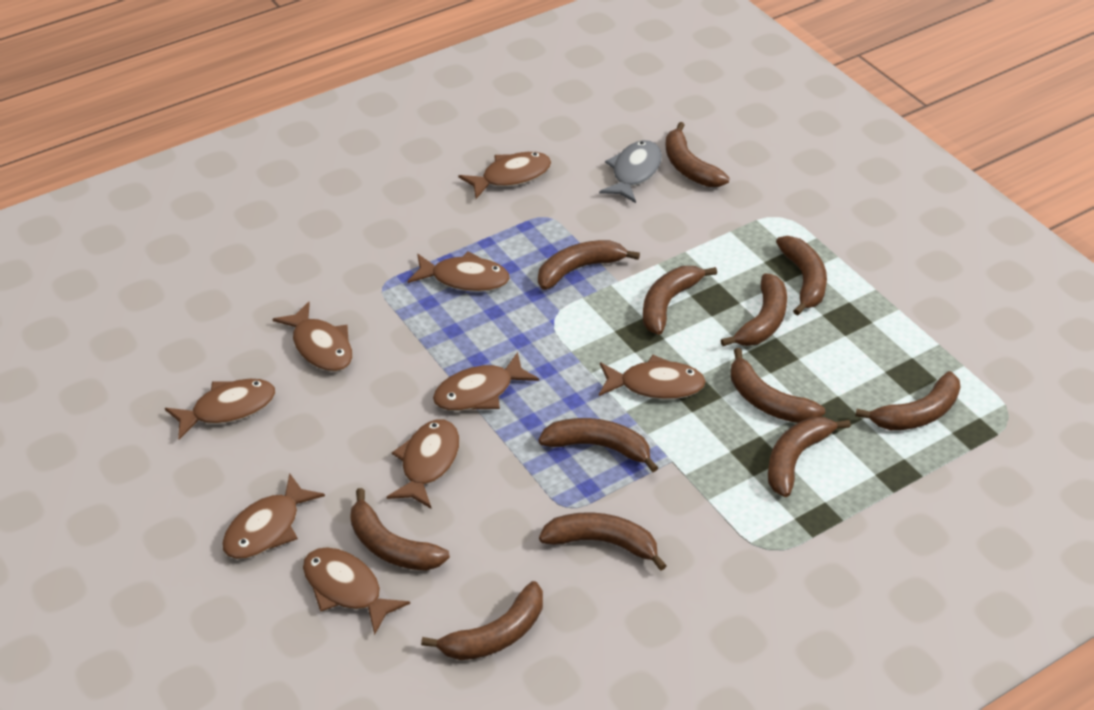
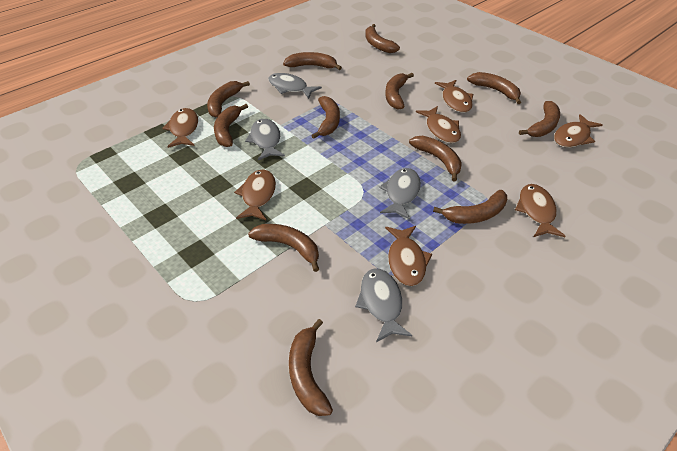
brown fish: [165,379,275,440] [222,473,325,559] [272,302,352,372] [303,547,410,635] [387,419,459,508] [408,251,510,292] [433,352,539,411] [459,152,551,199] [599,355,706,400] = 9 -> [162,108,198,148] [234,169,276,220] [385,226,432,286] [416,106,461,143] [435,80,473,113] [515,184,565,237] [554,114,602,148] = 7
grey fish: [599,140,662,203] = 1 -> [245,119,285,160] [268,73,322,99] [355,268,412,342] [379,168,421,219] = 4

